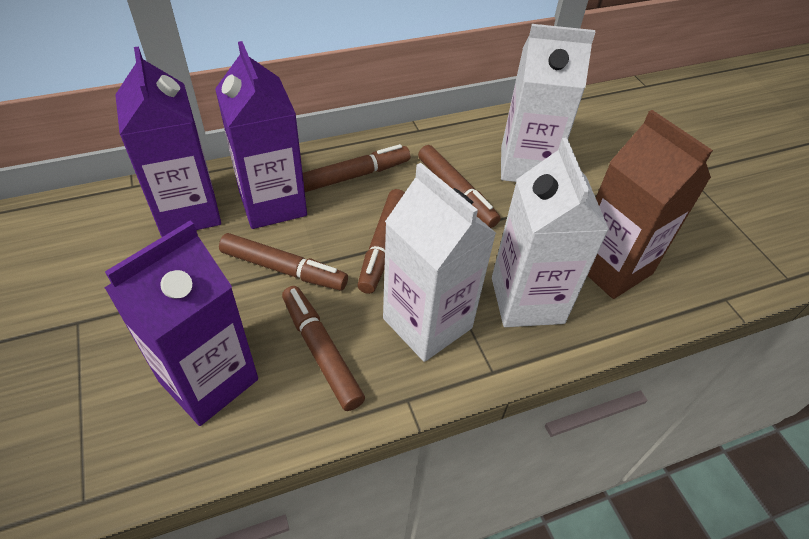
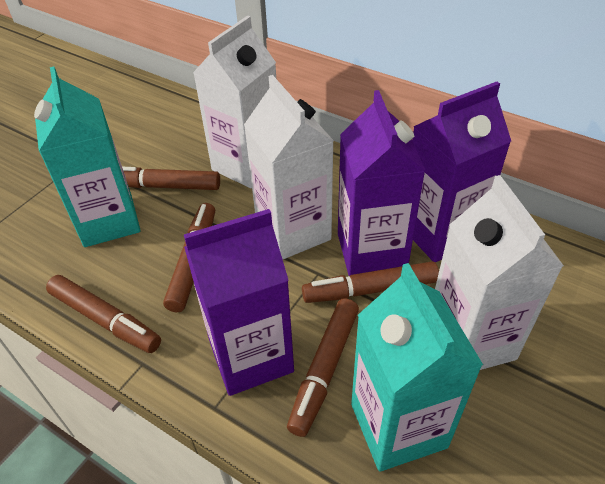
brown carton: [587,110,713,299] = 1 -> none = 0
turquoise carton: none = 0 -> [34,66,141,247] [351,263,483,472] = 2

